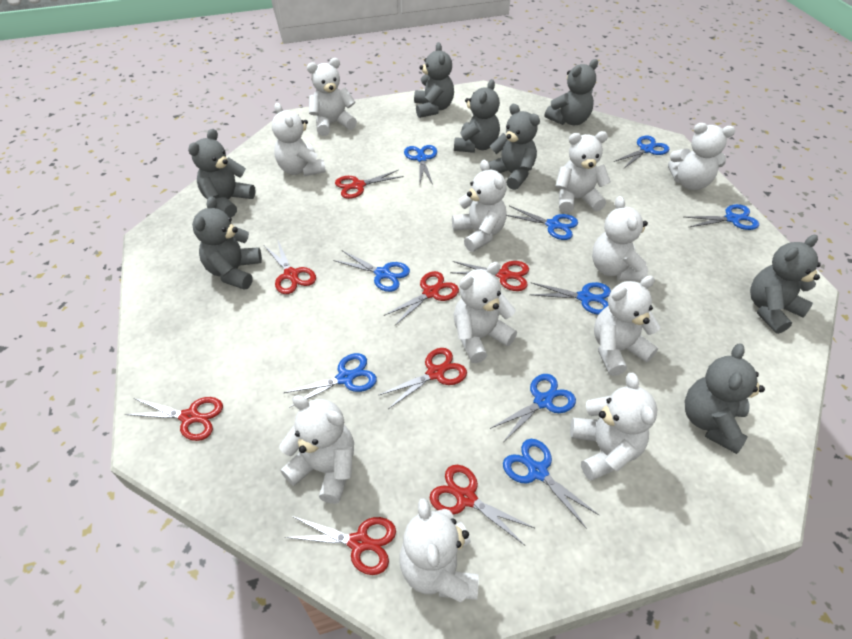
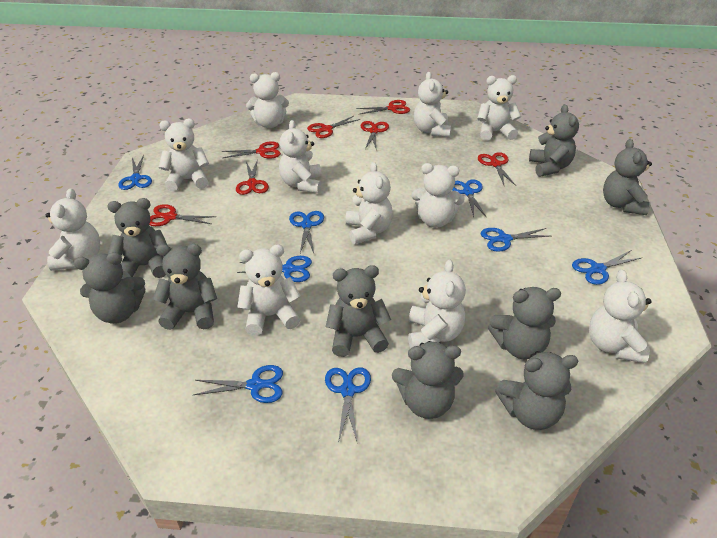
blue scissors: [283,353,377,408] [333,251,410,292] [404,145,437,185] [490,374,576,441] [503,439,600,529] [507,206,578,240] [529,282,611,315] [614,136,669,168] [684,204,759,230] = 9 -> [118,155,152,190] [193,365,283,403] [237,256,312,282] [289,211,324,253] [325,367,371,443] [452,179,487,218] [481,228,550,252] [572,250,641,285] = 8
grey teddy bear: [188,129,256,217] [192,197,262,290] [414,42,454,118] [454,79,500,153] [488,104,540,190] [545,59,598,125] [685,343,765,454] [750,235,821,334] = 8 -> [74,252,145,324] [107,198,168,280] [153,244,217,330] [326,265,391,357] [392,341,464,419] [488,287,561,359] [495,351,578,430] [529,104,579,177] [603,139,652,215] = 9
red scissors: [125,397,223,441] [264,241,316,294] [285,516,396,575] [335,170,404,199] [378,348,467,409] [384,271,459,325] [430,465,534,545] [450,261,529,291] = 8 -> [149,204,216,226] [222,141,281,159] [236,159,269,195] [307,116,360,138] [356,100,410,114] [361,121,389,149] [478,152,516,186] = 7

